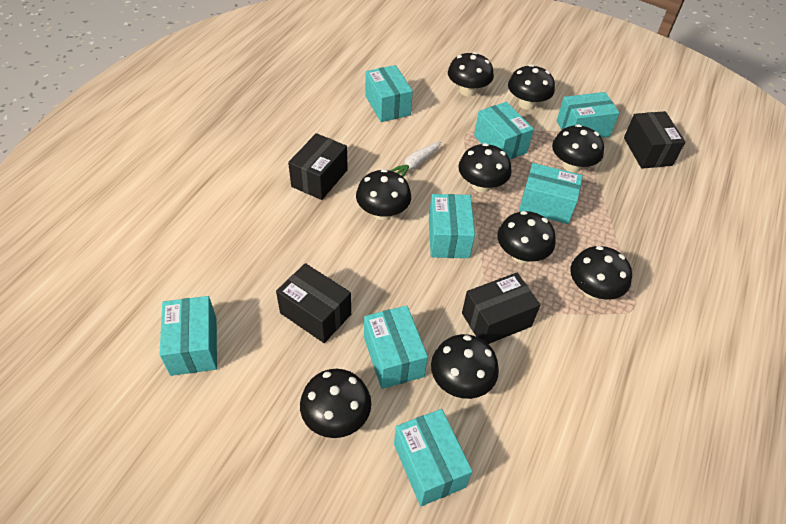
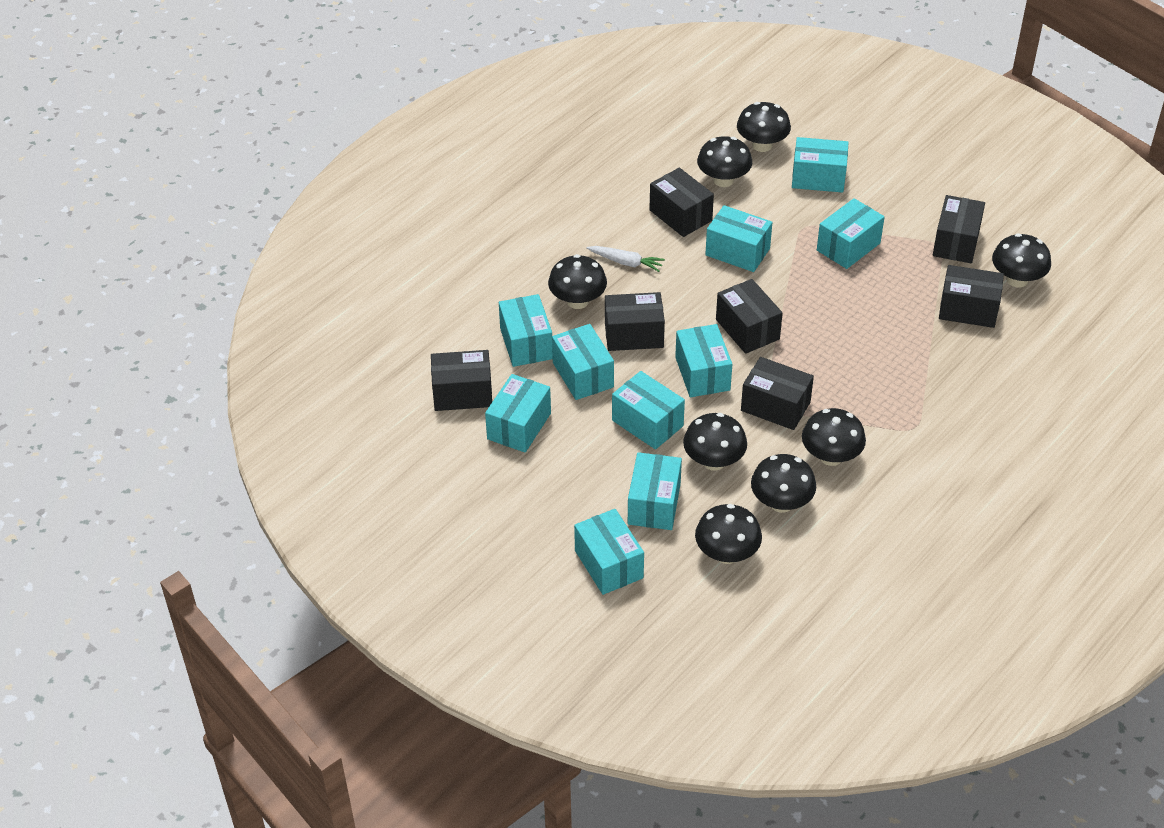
black box: [276,263,351,343] [288,133,348,200] [462,273,540,344] [624,111,685,169] = 4 -> [431,350,492,411] [605,292,665,351] [649,168,714,237] [716,279,783,354] [741,357,814,430] [933,195,985,263] [939,265,1004,328] = 7
black mushroom: [300,369,371,438] [356,169,411,220] [431,334,499,399] [448,52,494,96] [458,143,512,193] [497,211,556,263] [508,64,555,110] [552,124,604,173] [570,246,632,300] = 9 -> [548,254,607,309] [683,413,747,471] [695,504,762,564] [697,136,752,187] [737,102,791,152] [751,454,816,513] [802,408,866,466] [992,233,1051,287] = 8
turquoise box: [160,296,217,376] [364,305,428,389] [365,65,413,122] [394,409,473,506] [429,194,475,258] [474,102,534,159] [519,163,583,224] [557,92,620,138] = 8 -> [485,374,551,453] [499,294,553,367] [552,324,614,400] [574,509,644,595] [612,371,685,450] [628,452,682,530] [675,324,732,397] [705,205,772,272] [792,137,849,193] [817,198,884,269] = 10

